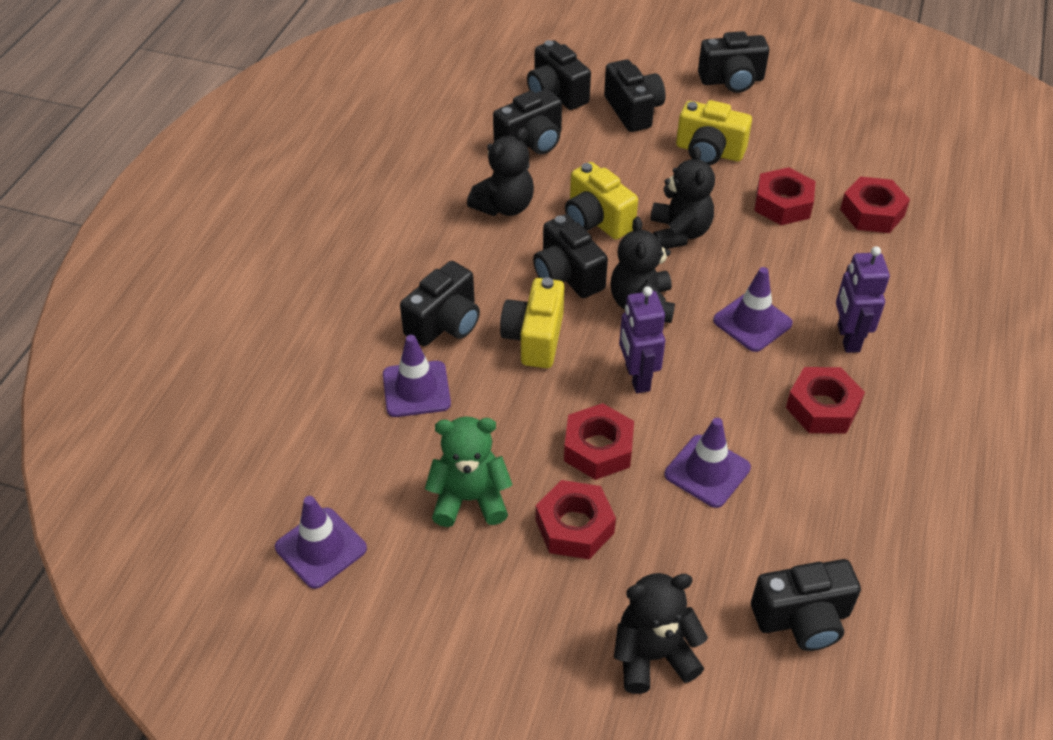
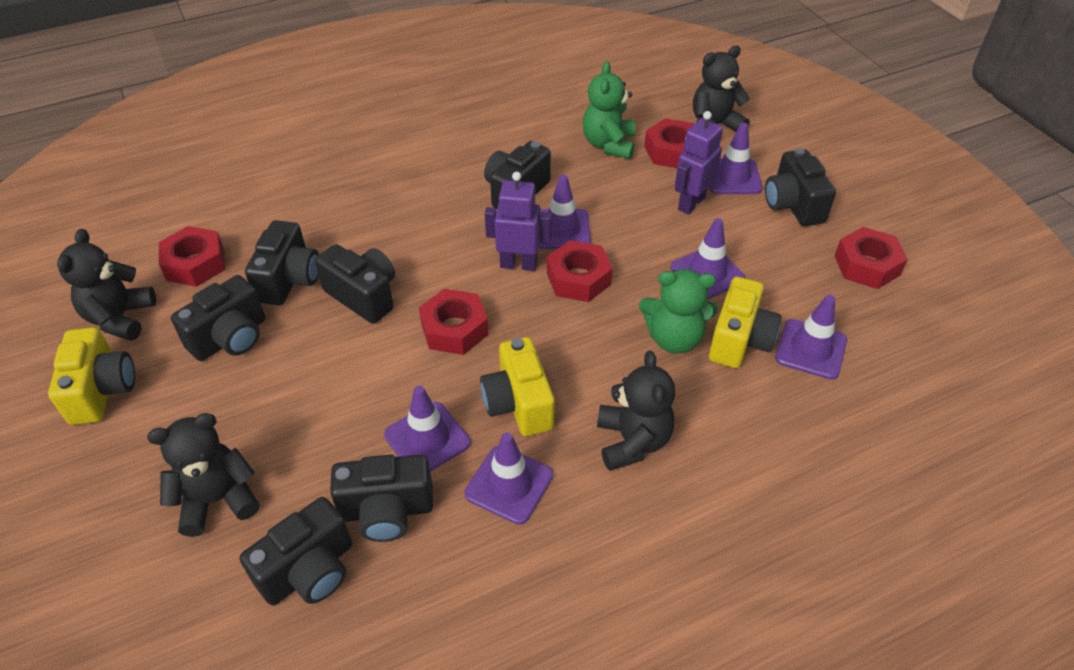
green teddy bear: [425,416,513,527] = 1 -> [582,61,635,159] [639,269,718,354] = 2
purple traffic cone: [275,496,367,589] [383,335,451,417] [665,418,751,508] [713,267,793,352] = 4 -> [384,386,471,472] [465,433,553,525] [538,175,591,249] [670,218,746,299] [709,123,762,194] [775,295,847,380] = 6

